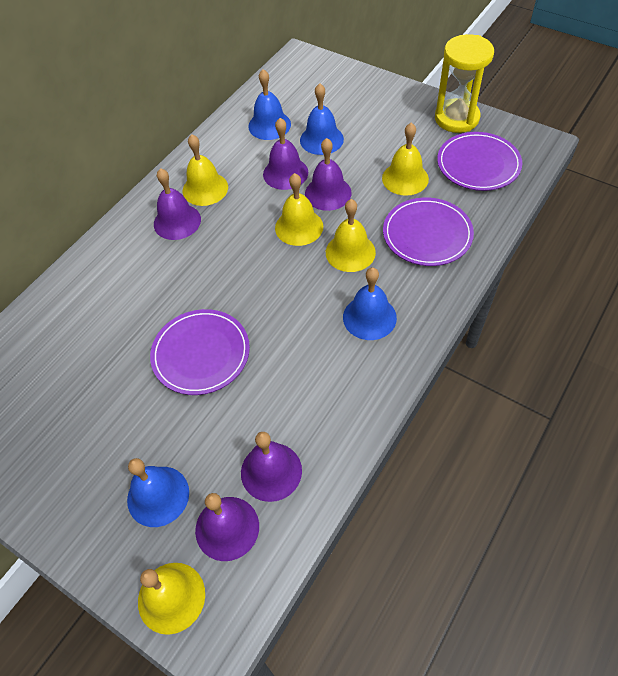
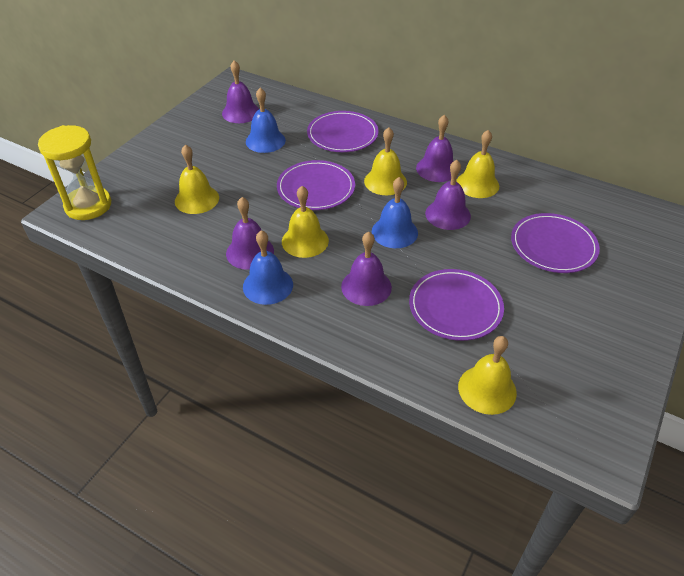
blue bell: [127,458,189,527] [248,69,291,140] [300,83,344,155] [343,267,397,340] = 4 -> [243,230,293,305] [246,88,286,153] [372,177,418,248] = 3
purple plate: [150,309,250,395] [383,197,474,266] [437,132,522,191] = 3 -> [277,160,355,210] [307,111,379,152] [409,269,504,341] [511,213,600,273] = 4

